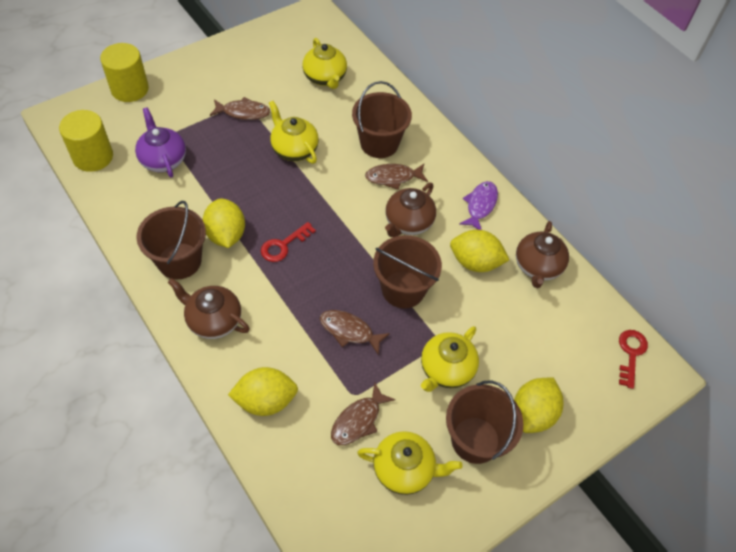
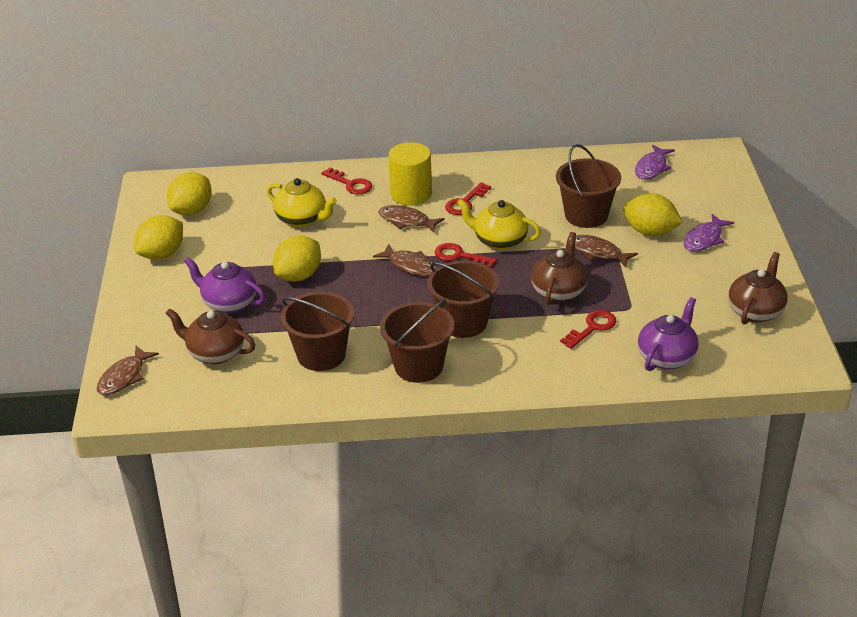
purple fish: [459,181,498,230] = 1 -> [635,145,675,180] [684,214,734,252] = 2
purple teapot: [135,107,186,178] = 1 -> [184,257,265,314] [638,297,699,371] = 2
red key: [261,222,316,262] [619,330,648,389] = 2 -> [321,167,372,194] [435,243,497,268] [445,182,491,215] [560,310,616,349] = 4
yellow cylinder: [59,110,113,172] [100,43,149,102] = 2 -> [388,142,432,206] = 1
yellow teapot: [269,101,319,164] [302,38,347,89] [357,431,463,495] [421,326,479,392] = 4 -> [267,178,337,228] [457,199,541,250] = 2

